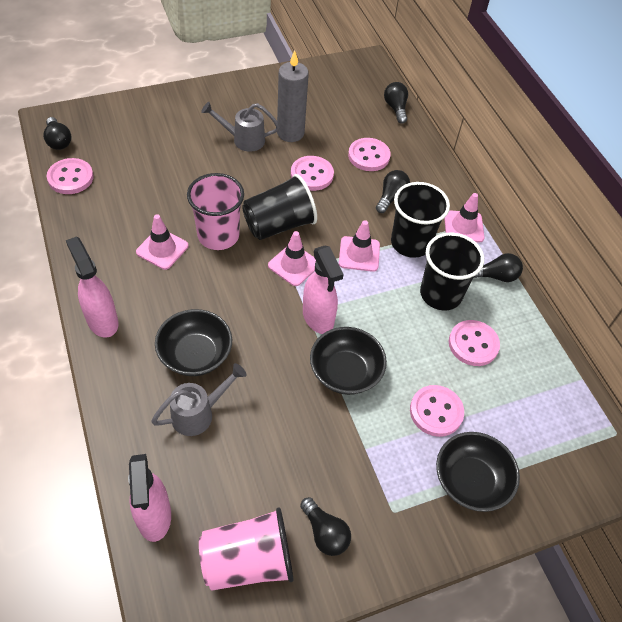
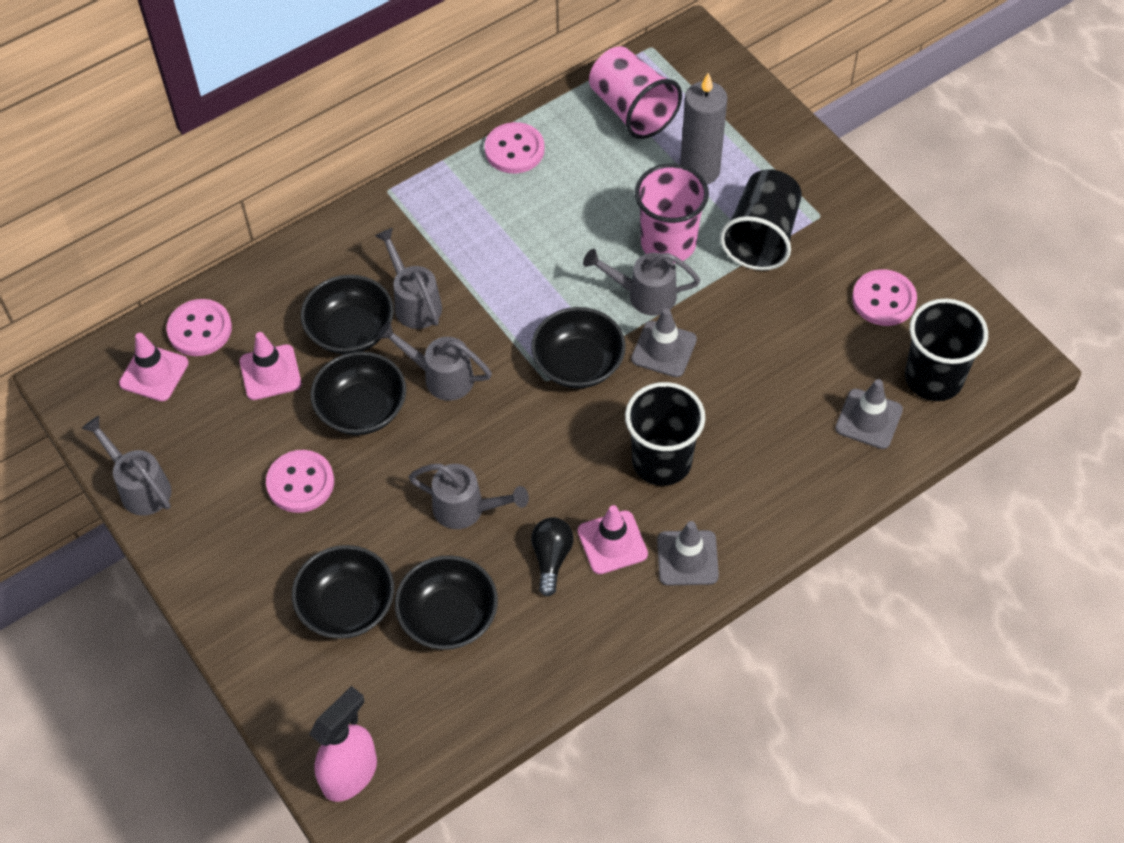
black bowl: [155,309,232,376] [310,327,387,395] [436,432,520,512] = 3 -> [292,545,394,639] [301,275,394,354] [311,352,406,435] [395,555,498,650] [531,307,626,388] = 5
black light bulb: [43,117,71,150] [300,497,351,556] [376,170,410,213] [384,82,408,124] [474,253,523,282] = 5 -> [531,517,574,597] = 1
grey traffic cone: none = 0 -> [631,308,697,377] [657,521,719,586] [835,379,903,449] = 3
grey watering can: [151,363,247,436] [201,102,280,152] = 2 -> [82,416,172,515] [375,228,442,329] [377,322,492,401] [409,464,529,529] [583,249,700,316] = 5
pink button: [47,158,94,194] [291,156,334,191] [348,138,390,171] [410,385,464,437] [449,320,500,366] = 5 -> [166,299,232,356] [266,450,334,513] [485,122,545,173] [852,269,917,326] = 4
pink spray bottle: [66,236,118,338] [128,454,171,542] [303,246,344,334] = 3 -> [309,686,377,802] = 1
pink traffic cone: [136,214,189,270] [268,231,316,286] [339,220,380,272] [444,193,485,242] = 4 -> [119,333,189,401] [239,332,301,400] [578,505,648,574] = 3

